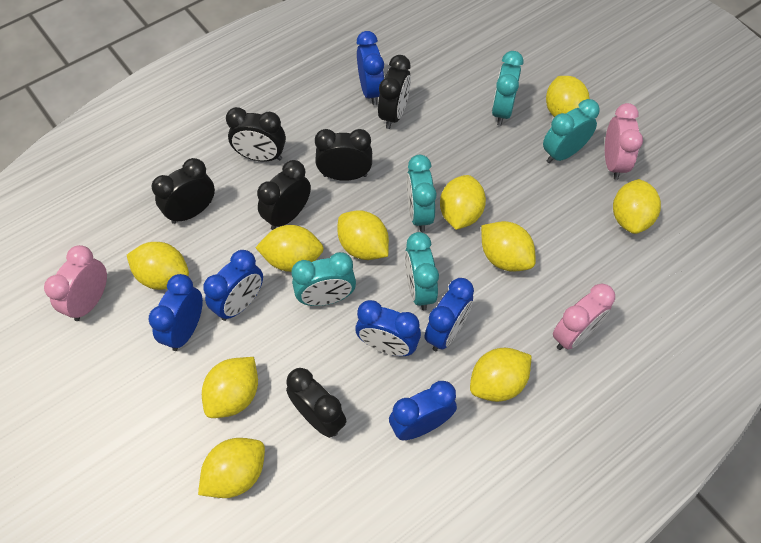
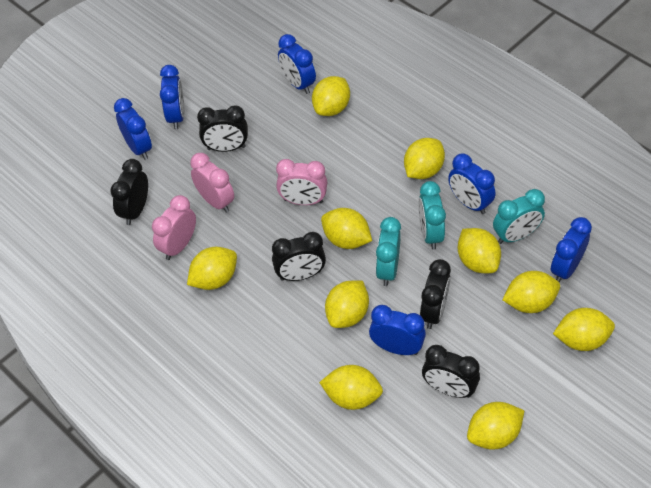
black clock: [152,158,215,224] [226,107,286,162] [257,160,311,230] [286,368,346,438] [315,129,372,181] [378,55,411,129] = 6 -> [111,159,148,225] [197,105,248,152] [272,232,326,281] [420,259,451,329] [422,345,480,398] = 5
turquoise clock: [292,252,356,306] [405,232,439,310] [407,155,437,232] [492,51,523,126] [543,99,600,163] = 5 -> [376,217,401,286] [419,181,446,250] [493,189,545,244] = 3

